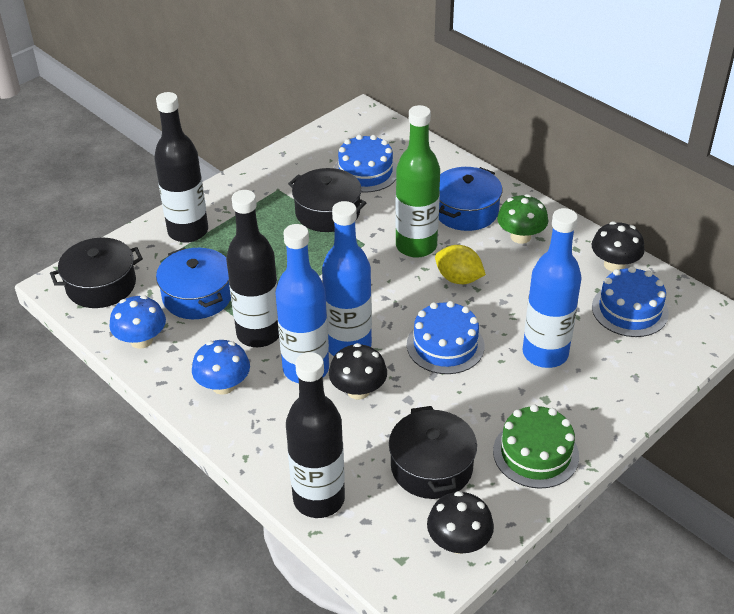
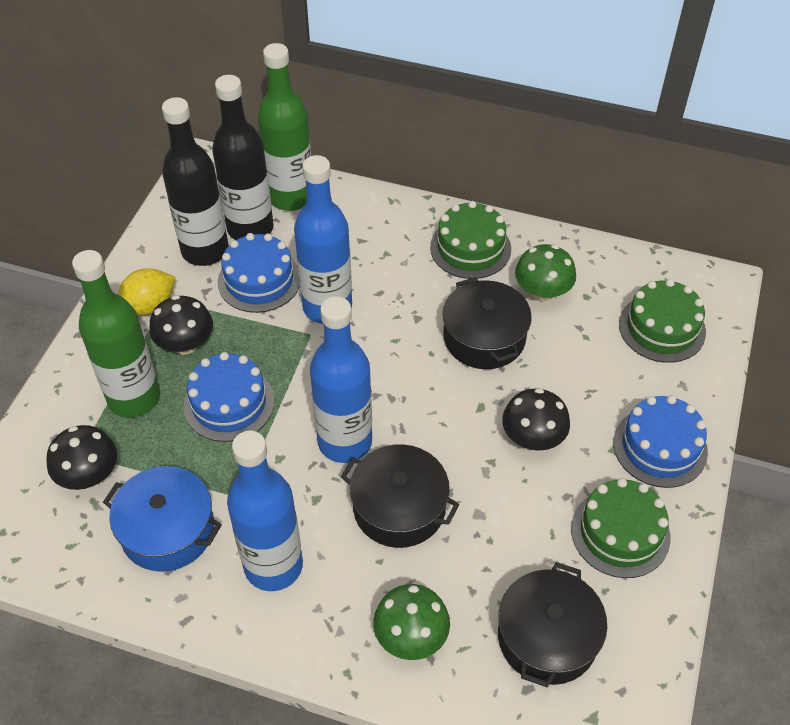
black bottle: [154,92,208,243] [226,190,279,347] [286,352,345,518] = 3 -> [162,97,229,266] [212,75,274,240] = 2
blue mushroom: [110,295,166,349] [192,340,250,395] = 2 -> none = 0
blue pot: [156,247,231,319] [439,167,502,231] = 2 -> [103,466,222,572] = 1
green bottle: [395,105,440,258] = 1 -> [72,250,160,418] [258,43,311,211] = 2
green cake: [493,404,579,489] = 1 -> [430,201,511,279] [571,478,671,578] [619,279,706,363] = 3
green mushroom: [497,194,548,244] = 1 -> [373,584,450,660] [515,244,576,301] = 2

